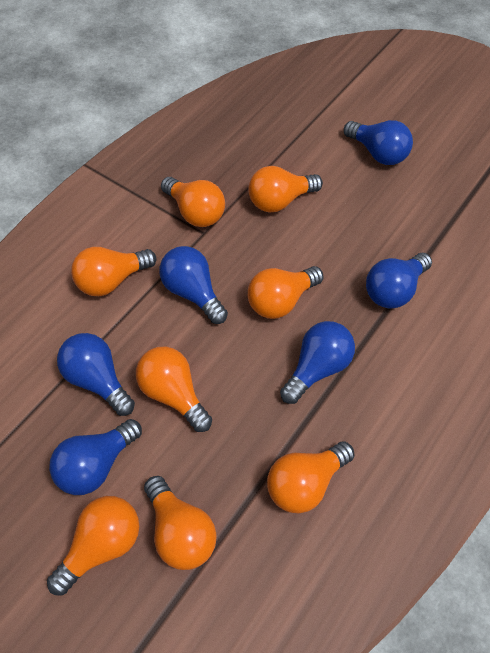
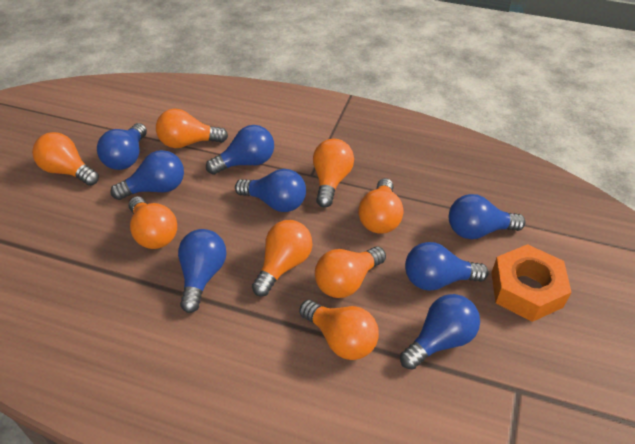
blue light bulb: [49,419,142,495] [57,333,135,416] [159,246,228,324] [280,321,355,404] [344,120,413,165] [366,253,432,309] = 6 -> [97,123,147,170] [110,150,184,200] [178,229,227,313] [206,125,274,175] [235,169,306,212] [400,294,480,370] [405,242,489,291] [449,194,526,239] = 8
orange nut: none = 0 -> [491,244,571,322] = 1

